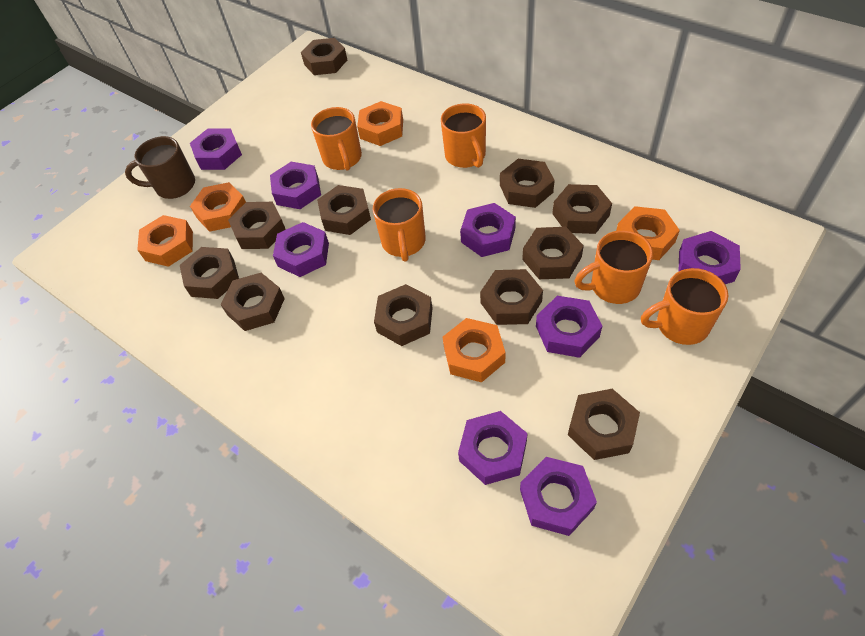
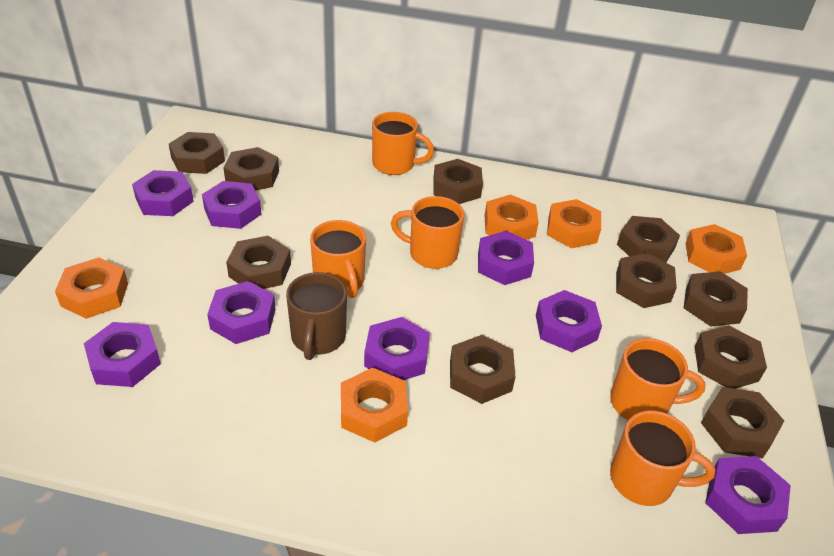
brown nut: [180,247,239,299] [220,273,285,331] [228,202,286,249] [301,38,347,75] [317,185,371,235] [374,284,432,346] [480,269,543,325] [500,159,555,208] [522,227,584,279] [552,184,612,234] [568,389,640,460] = 11 -> [169,132,225,174] [223,147,279,191] [226,236,291,289] [433,159,483,204] [450,335,515,404] [616,253,677,308] [617,216,680,262] [684,271,748,327] [695,325,767,389] [701,387,784,458] = 10

